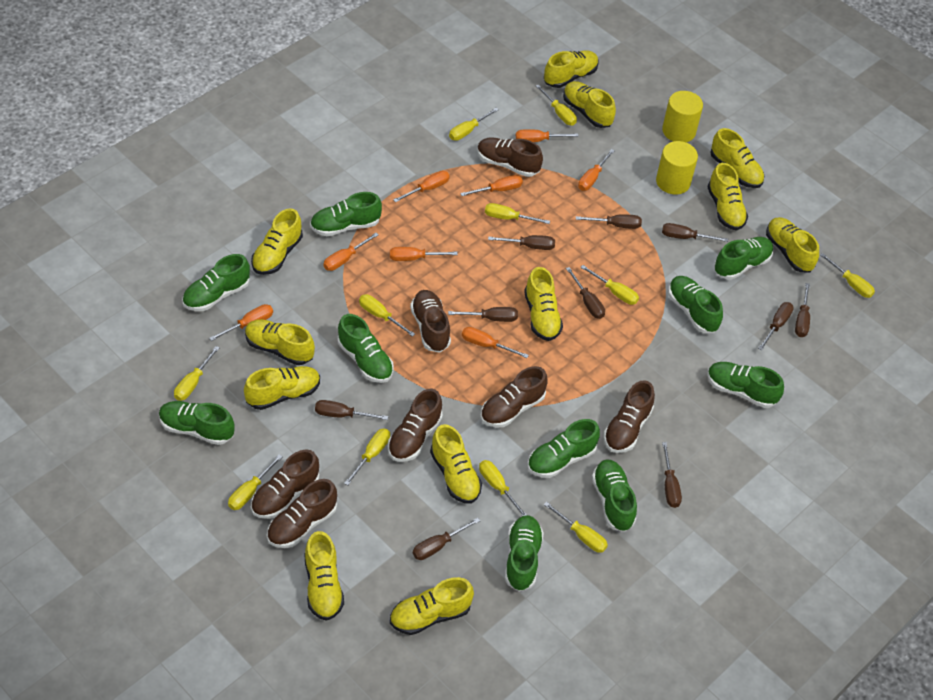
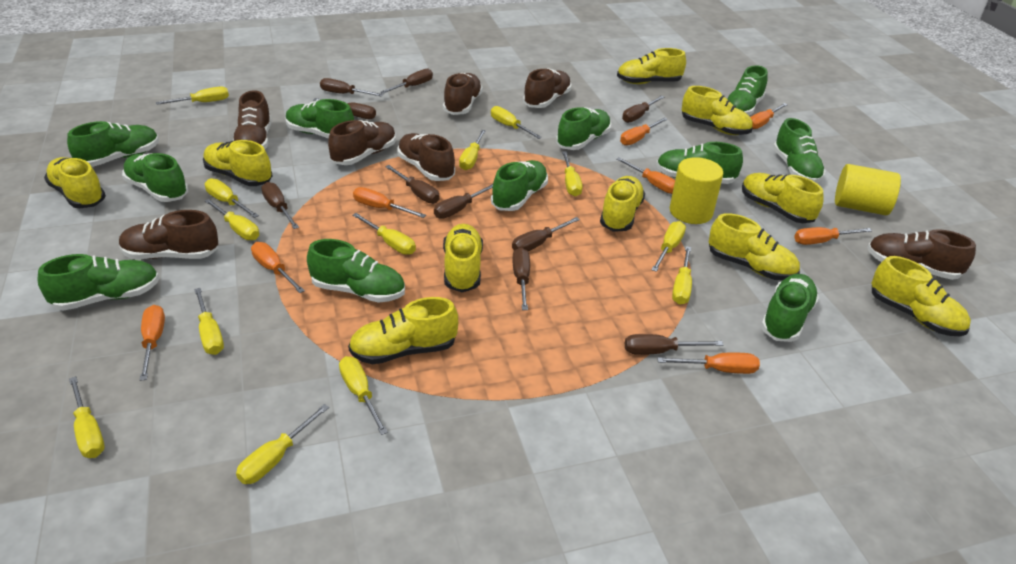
green shoe: [159,401,235,445] [182,254,250,311] [310,192,382,236] [338,314,394,383] [505,515,544,591] [527,419,600,478] [592,459,637,532] [668,276,723,333] [707,362,784,408] [714,237,774,280] = 10 -> [38,254,159,311] [67,121,159,167] [122,153,188,202] [286,99,354,139] [307,239,405,303] [491,160,548,211] [556,107,611,150] [656,142,743,184] [727,65,768,115] [761,274,819,342] [773,118,825,183] = 11
yellow screwdriver: [174,346,219,401] [228,454,283,510] [344,428,390,486] [359,294,415,337] [449,108,499,141] [479,460,527,516] [485,203,550,224] [536,85,577,126] [544,502,608,553] [580,265,639,305] [820,253,875,298] = 11 -> [69,376,105,458] [156,87,229,105] [194,288,224,355] [205,178,259,218] [205,199,259,240] [236,404,329,484] [339,356,388,435] [352,213,416,255] [459,130,486,170] [491,106,542,139] [562,151,583,196] [651,221,686,272] [672,246,692,305] = 13
yellow shoe: [244,366,320,410] [245,319,315,365] [251,208,303,275] [304,531,344,621] [390,577,474,635] [430,424,482,504] [524,267,563,341] [544,50,599,88] [563,81,616,128] [707,163,748,231] [710,128,764,188] [766,217,819,272] = 12 -> [44,157,106,208] [203,140,272,186] [348,297,458,364] [443,224,483,292] [600,176,645,232] [617,48,686,84] [682,86,753,135] [709,213,800,281] [742,173,824,223] [871,256,971,336] = 10

